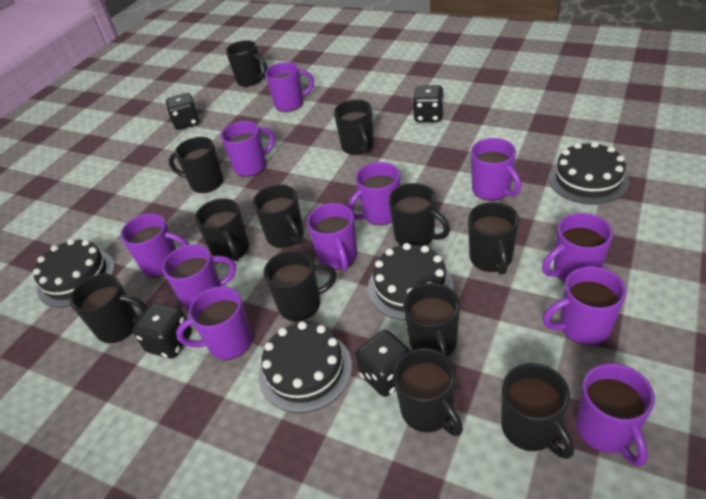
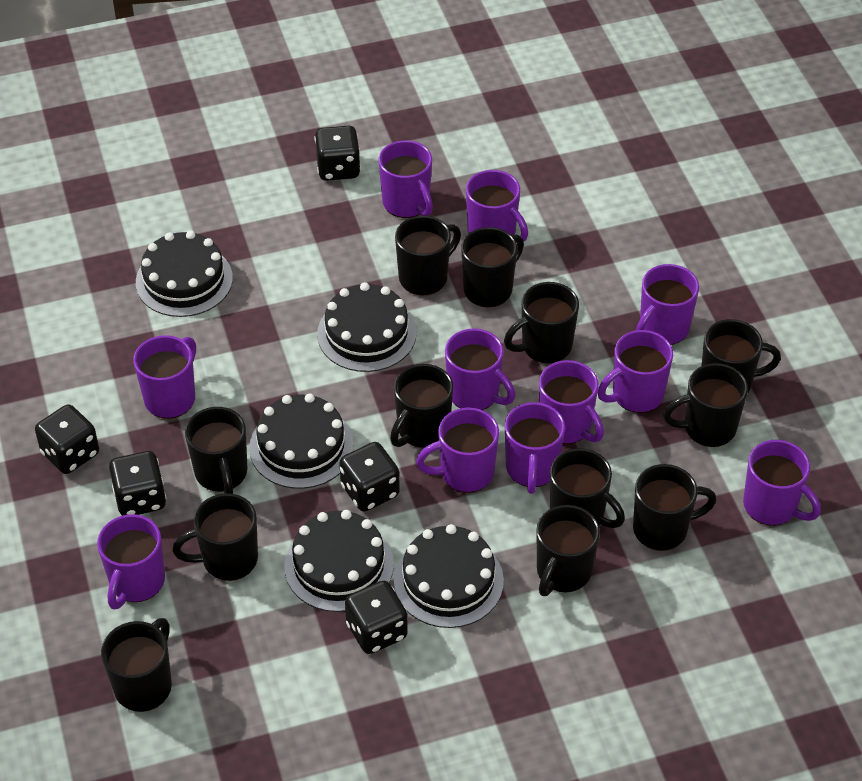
black cake: [33,239,115,307] [259,321,352,413] [368,243,454,321] [549,142,629,205] = 4 -> [136,231,233,317] [249,394,354,489] [284,510,394,612] [317,282,416,372] [394,524,504,628] = 5
black dice: [133,303,192,358] [166,93,200,130] [355,330,411,397] [413,85,444,122] = 4 -> [35,404,99,474] [109,451,166,516] [315,126,361,181] [339,442,400,512] [345,581,408,654] = 5

